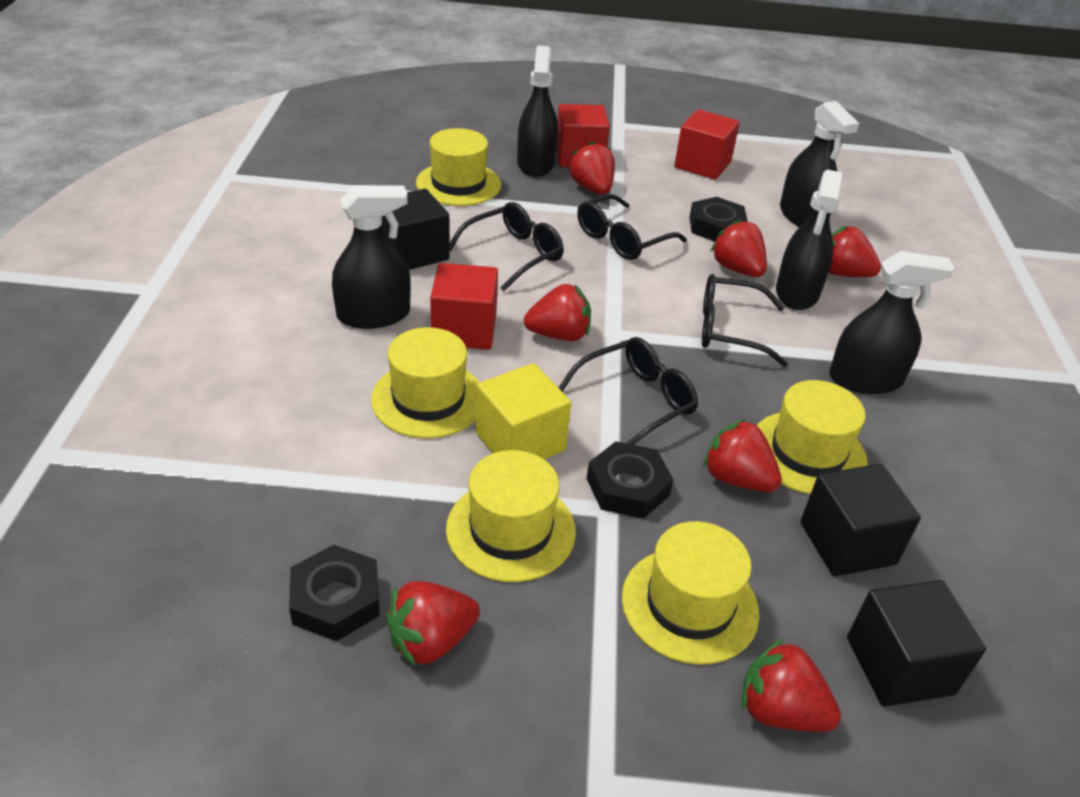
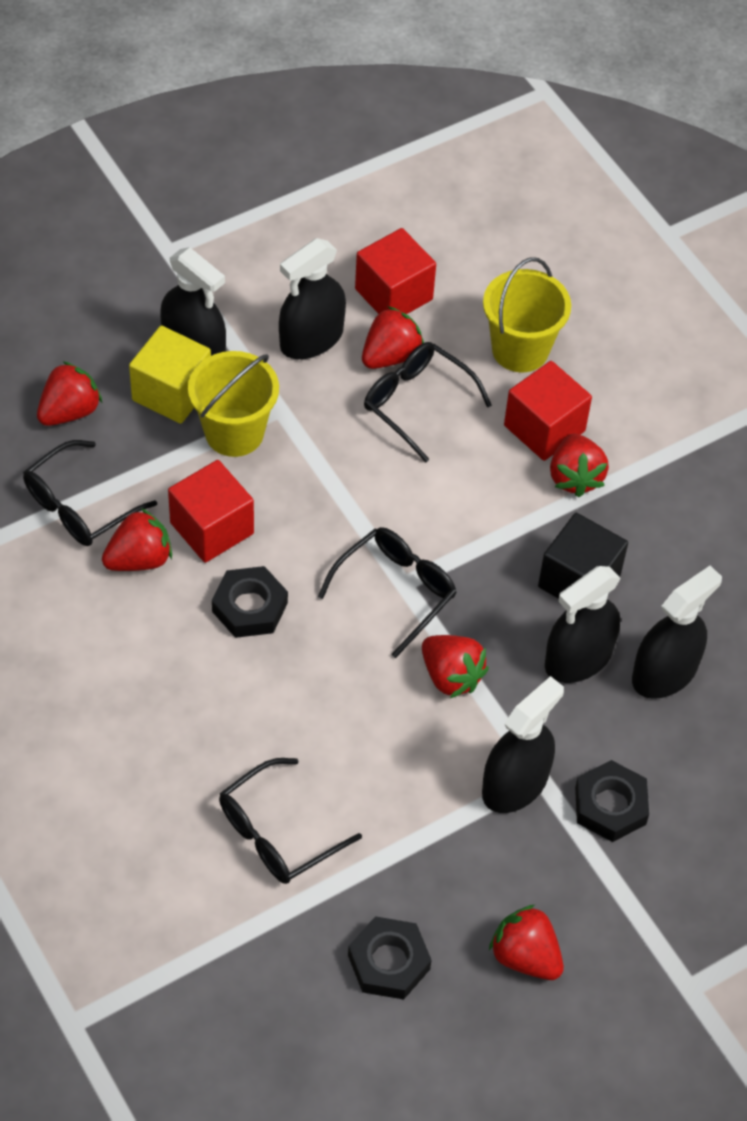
black cube: [381,189,449,270] [801,464,921,576] [847,580,986,707] = 3 -> [538,513,628,599] = 1
red strawberry: [386,581,480,666] [524,284,591,341] [568,141,615,195] [703,419,782,492] [710,219,767,277] [742,639,841,732] [829,226,881,277] = 7 -> [37,361,102,426] [102,508,172,571] [362,306,424,369] [422,635,489,698] [489,905,564,980] [550,434,609,497] = 6
yellow bucket: none = 0 -> [188,351,279,457] [483,257,571,372] = 2
yellow hat: [371,327,480,438] [416,128,501,206] [446,450,576,582] [622,521,759,665] [757,380,868,494] = 5 -> none = 0

